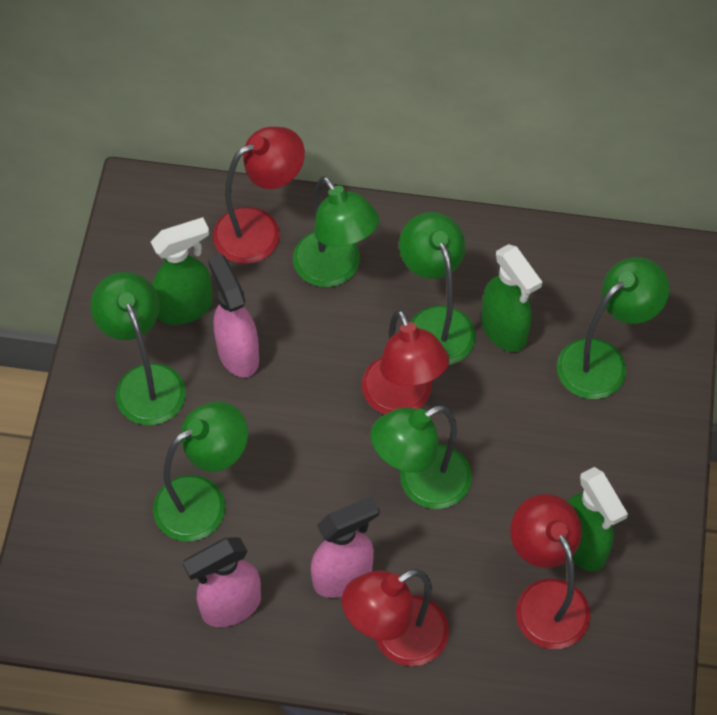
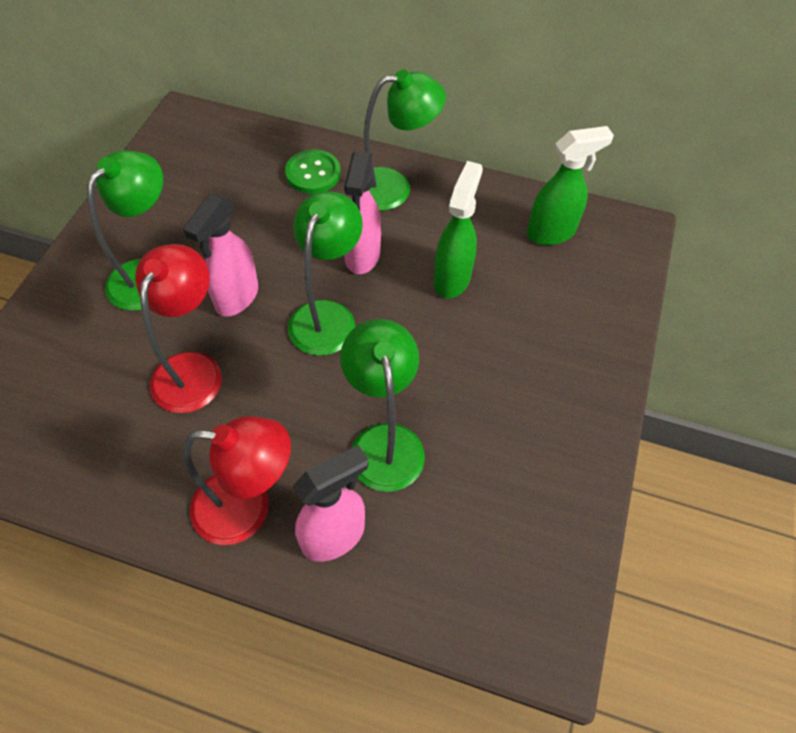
green button: none = 0 -> [285,150,341,194] = 1
green lamp: [91,272,186,425] [153,401,248,541] [293,176,379,287] [371,405,472,509] [399,212,476,365] [557,257,669,399] = 6 -> [87,150,163,311] [288,191,363,356] [340,319,425,492] [364,69,446,211] = 4
green spray bottle: [151,217,213,325] [481,244,542,352] [567,467,628,571] = 3 -> [434,161,483,299] [527,126,614,245] = 2
red lamp: [213,127,305,264] [342,569,449,666] [362,309,449,414] [510,494,591,649] = 4 -> [135,244,222,413] [183,416,291,545] = 2

